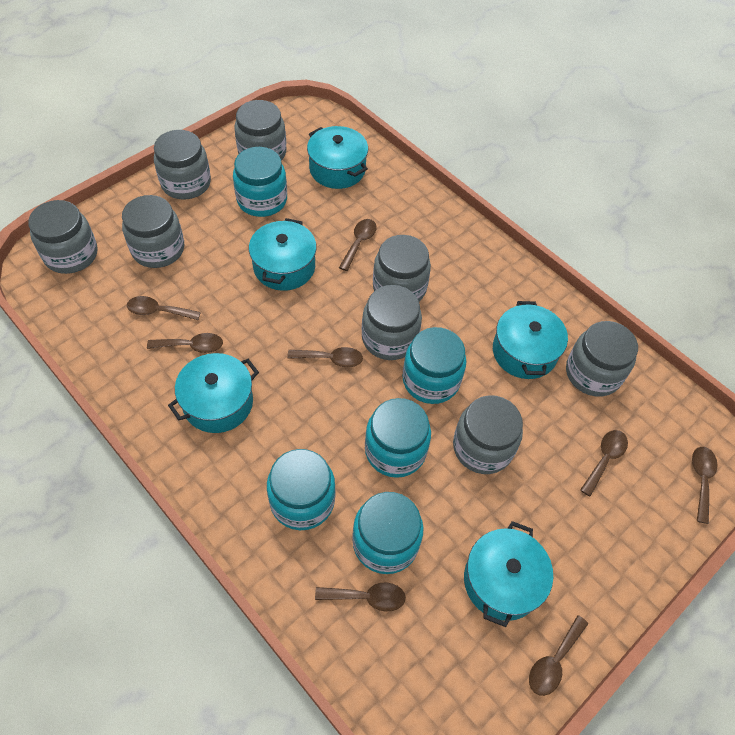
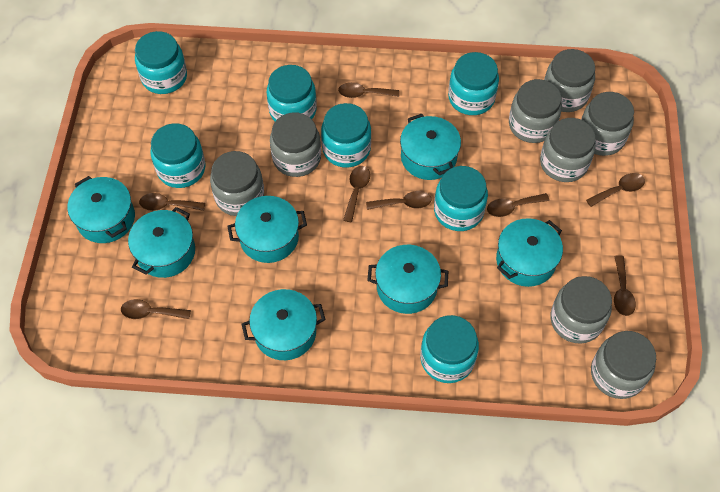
turquoise jar: [233,147,287,217] [267,449,335,530] [352,492,424,574] [365,398,431,478] [402,327,466,404] = 5 -> [135,31,187,94] [150,123,205,188] [267,65,317,121] [321,103,371,168] [420,315,479,383] [434,166,488,231] [448,52,499,115] = 7
turquoise pot: [168,353,259,433] [249,218,317,291] [307,126,368,189] [464,521,553,627] [493,301,568,379] = 5 -> [67,176,135,243] [128,207,195,278] [227,196,307,263] [242,289,326,360] [367,245,448,314] [400,114,461,180] [496,218,563,287] = 7

